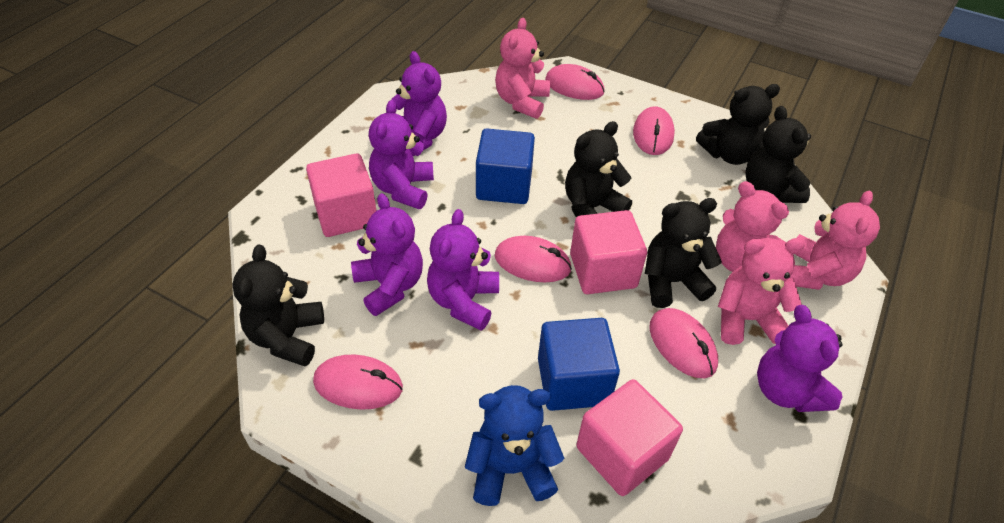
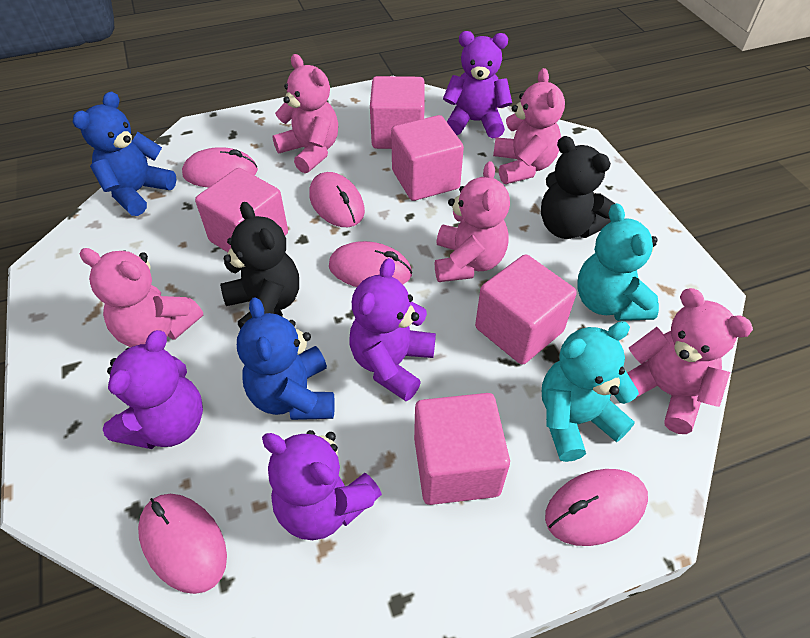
black teddy bear: [232,244,324,367] [565,121,632,217] [645,198,722,308] [696,84,780,165] [745,106,811,203] = 5 -> [220,202,299,329] [541,136,615,239] = 2
blue cube: [476,129,535,204] [538,318,620,411] = 2 -> none = 0
blue teddy bear: [465,385,564,506] = 1 -> [73,92,176,216] [237,297,335,420] = 2
pink cube: [306,153,376,237] [570,210,647,294] [576,379,683,496] = 3 -> [195,168,288,252] [370,76,425,149] [391,115,464,201] [414,393,510,505] [475,254,577,365] = 5
pink teddy bear: [495,18,550,119] [716,181,789,272] [718,238,805,345] [788,191,880,290] = 4 -> [80,248,203,347] [272,54,338,173] [435,161,510,282] [493,68,565,184] [627,288,753,434] = 5
purple teddy bear: [351,193,423,316] [369,100,434,209] [391,51,447,156] [427,209,499,330] [757,305,843,412] = 5 -> [103,330,203,449] [262,430,382,540] [349,258,436,401] [443,31,512,138] = 4
turquoise teddy bear: none = 0 -> [542,321,639,462] [577,203,659,321] = 2

